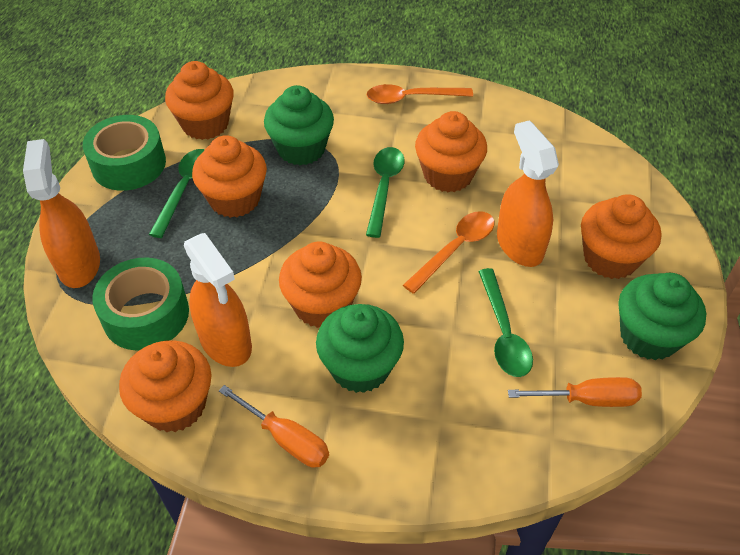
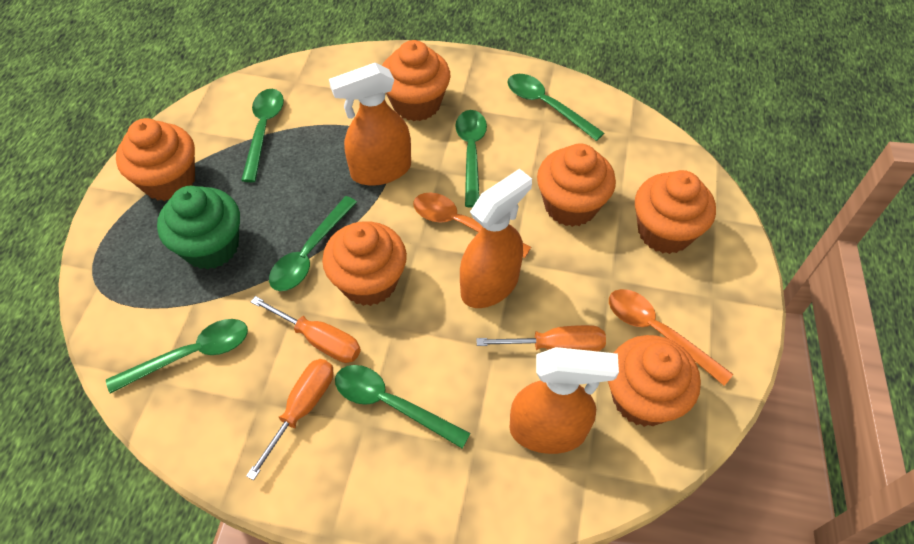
green cupcake: [264,85,334,165] [316,304,404,393] [618,273,706,360] = 3 -> [157,186,240,270] = 1
green spoon: [149,149,204,238] [366,147,405,238] [478,268,533,377] = 3 -> [106,319,248,393] [241,89,284,182] [269,196,357,291] [335,365,471,449] [456,110,487,208] [508,74,604,141] = 6
green tape: [83,115,166,191] [92,258,189,351] = 2 -> none = 0
orange screwdriver: [219,385,329,468] [508,377,642,407] = 2 -> [246,359,334,480] [251,296,361,363] [477,325,606,352] = 3

